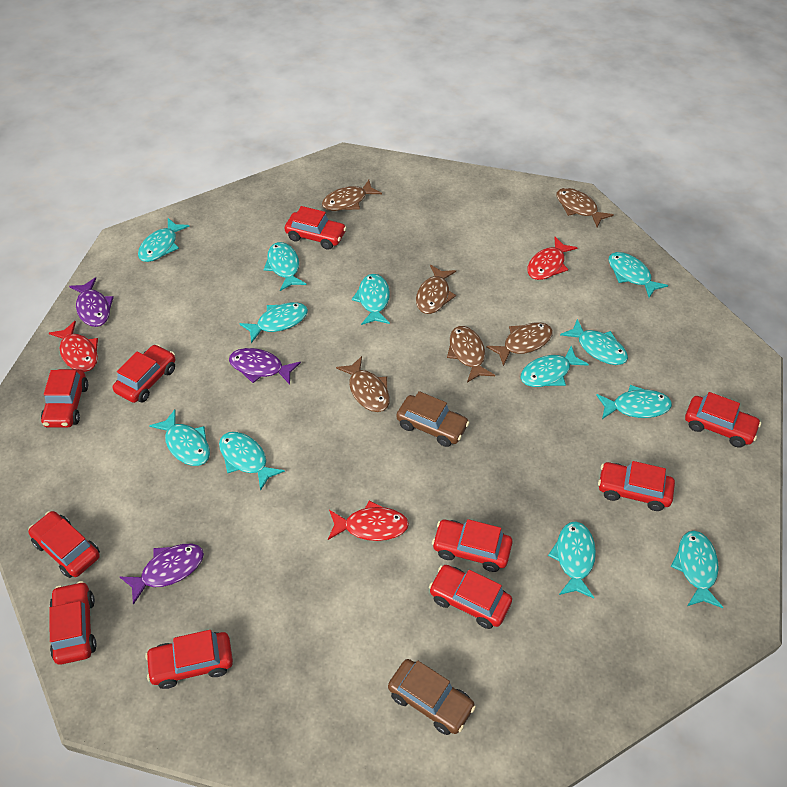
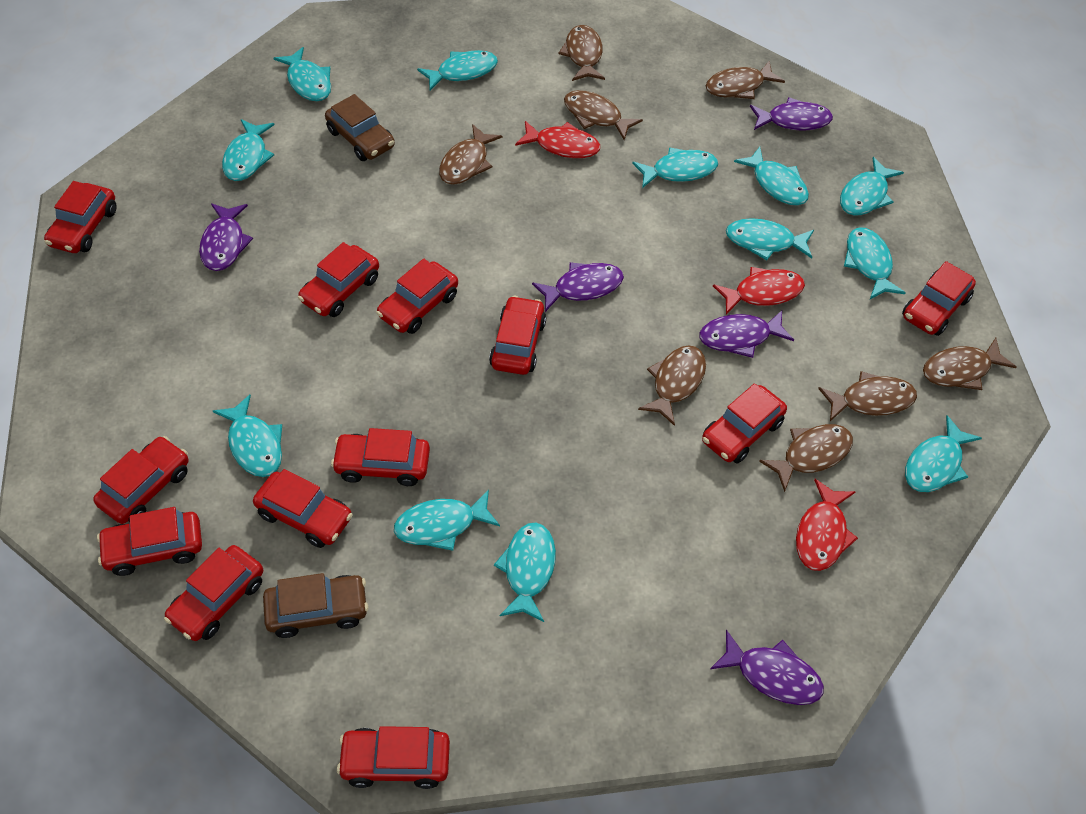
brown fish: [322,180,382,211] [336,356,390,412] [416,265,456,314] [447,326,495,383] [486,322,553,366] [557,188,614,227] = 6 -> [439,124,503,185] [558,25,605,81] [564,90,643,140] [638,345,706,426] [705,61,785,99] [759,424,853,492] [818,371,917,421] [923,338,1016,390] = 8
purple fish: [69,277,114,327] [120,544,204,605] [229,348,301,385] = 3 -> [199,203,253,271] [532,262,624,312] [699,311,794,358] [710,630,824,705] [750,97,833,131] = 5
red car: [28,511,100,578] [41,369,88,428] [49,581,97,665] [113,344,175,403] [145,630,233,689] [285,206,347,250] [429,565,512,629] [432,519,513,572] [598,461,675,511] [685,392,761,447] = 10 -> [44,181,117,253] [93,436,189,524] [97,507,202,576] [164,545,263,641] [253,469,353,548] [298,242,379,317] [331,428,430,486] [337,726,450,789] [376,259,458,334] [489,296,546,375] [702,383,787,464] [902,261,976,336] = 12

